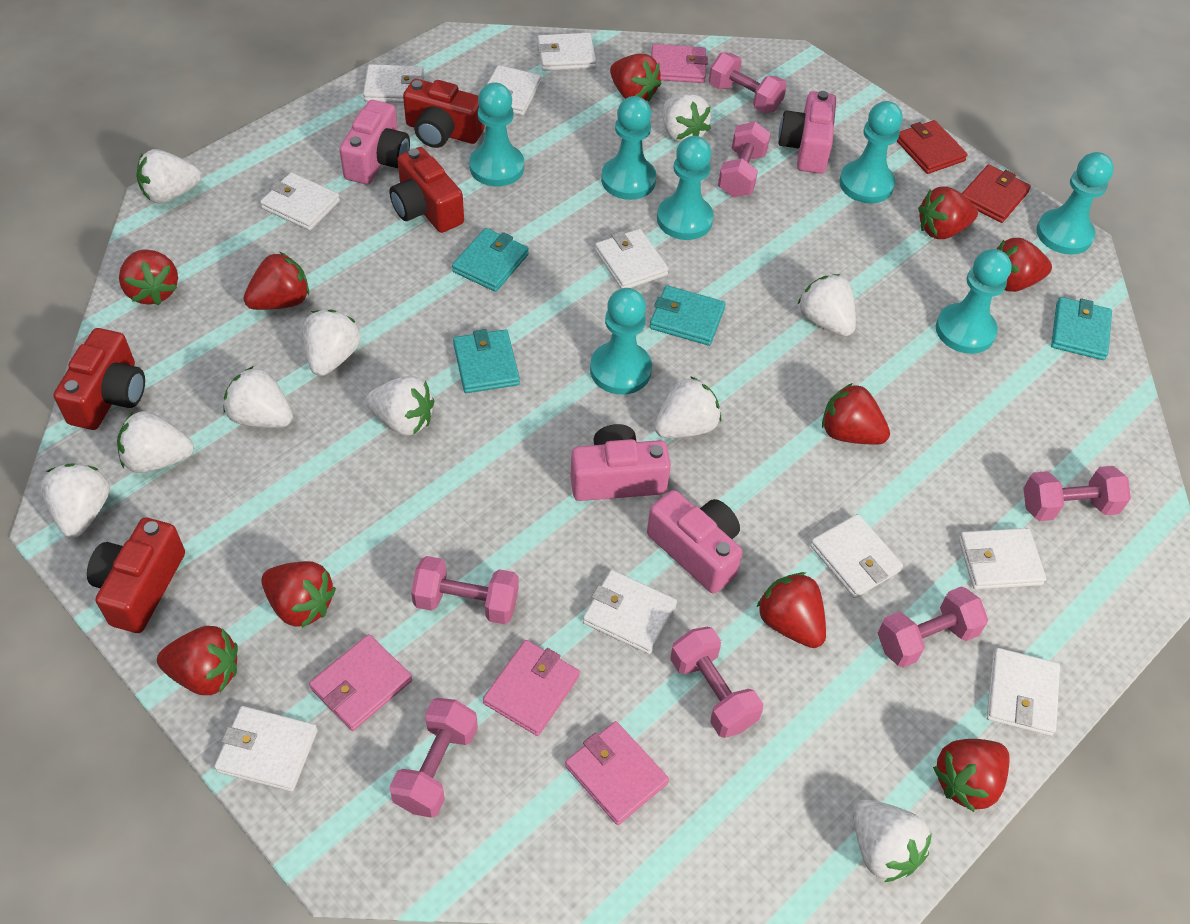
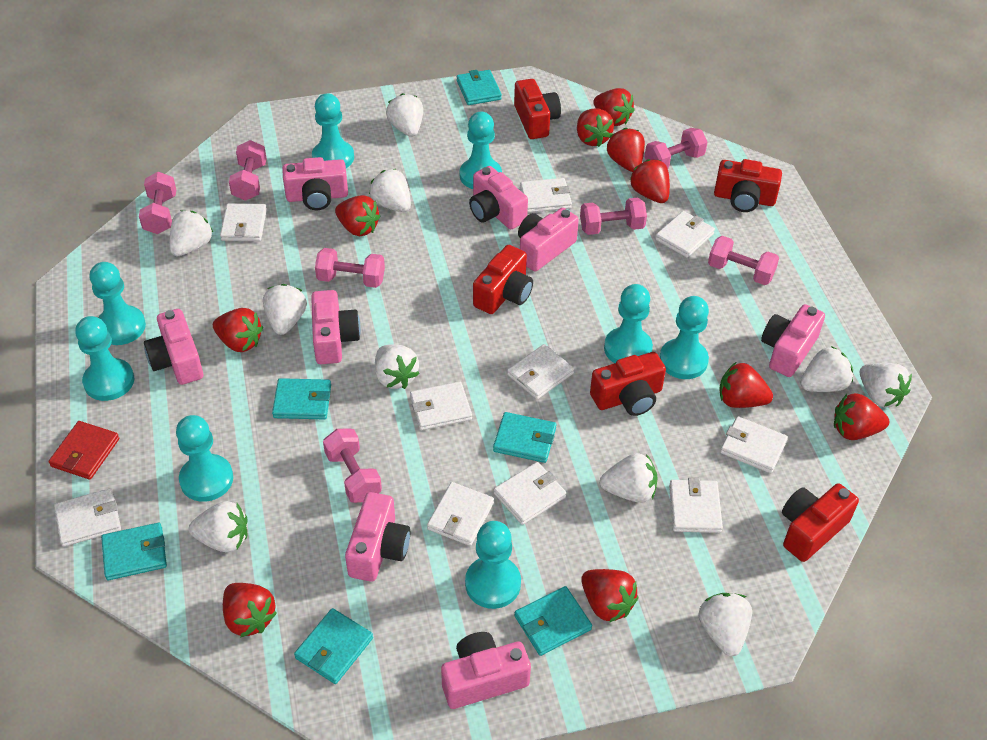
pink camera: [339,100,410,185] [570,424,671,501] [647,490,743,594] [779,91,836,174] = 4 -> [144,309,203,385] [282,157,348,210] [311,290,361,364] [345,492,410,582] [441,632,531,709] [469,166,528,229] [518,208,579,272] [761,304,825,377] = 8
pink wallet: [309,634,412,731] [483,640,580,736] [565,721,669,825] [651,44,708,83] = 4 -> none = 0
red camera: [54,328,145,430] [87,518,185,633] [389,147,464,233] [403,79,485,148] = 4 -> [473,245,533,314] [514,79,561,139] [590,352,666,416] [714,159,782,212] [782,483,859,562] = 5
red wallet: [897,120,968,174] [962,165,1031,223] = 2 -> [49,421,120,480] = 1
turquoise pawn: [469,83,524,186] [590,288,652,395] [601,96,656,200] [657,136,714,240] [839,101,903,203] [936,249,1012,354] [1036,152,1114,255] = 7 -> [75,316,134,401] [89,262,146,345] [176,415,233,502] [312,93,354,168] [460,112,502,189] [465,521,521,609] [604,284,653,363] [660,296,709,379] = 8
turquoise wallet: [452,228,529,292] [453,329,520,393] [650,285,726,346] [1051,297,1112,360] = 4 -> [101,523,167,580] [272,378,331,419] [294,608,373,684] [457,70,502,105] [493,412,556,463] [514,586,592,656] = 6

